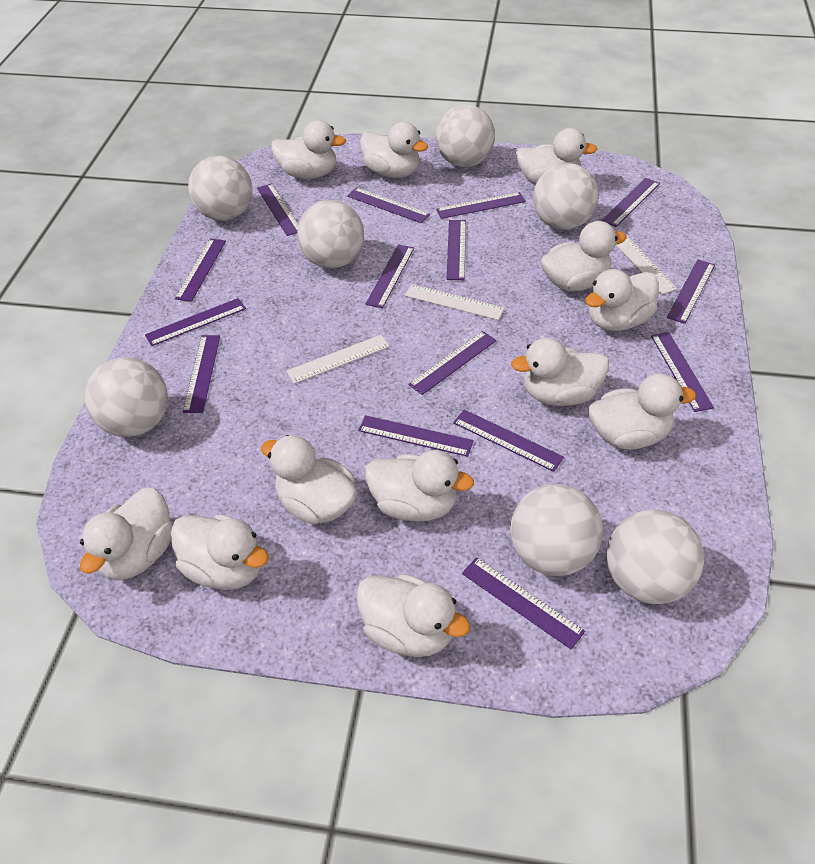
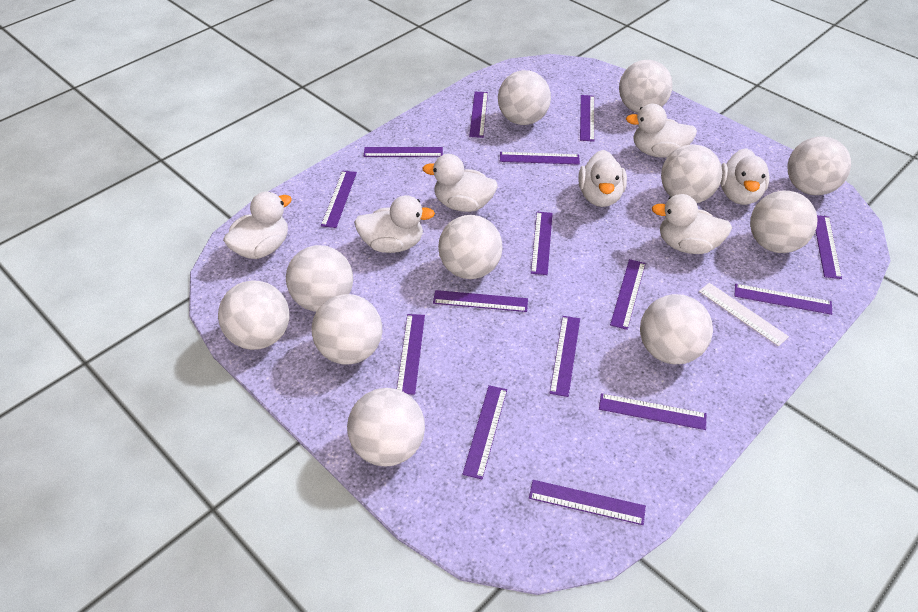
white ball: [84,357,168,437] [188,156,253,221] [297,200,364,269] [436,105,495,167] [510,484,603,576] [533,163,599,230] [607,509,704,604] = 7 -> [218,280,289,350] [286,245,353,312] [312,294,382,365] [347,388,425,466] [438,215,503,279] [498,70,551,125] [619,60,672,113] [640,294,713,365] [661,144,722,203] [750,191,818,253] [787,136,851,195] = 11
white duck: [80,488,173,580] [170,514,269,590] [261,435,357,524] [271,120,346,179] [356,574,470,657] [360,122,428,178] [365,450,474,521] [511,338,609,406] [516,128,597,185] [541,221,627,291] [585,269,659,331] [589,374,696,450] = 12 -> [223,192,292,259] [354,195,435,253] [423,154,498,212] [578,150,627,207] [626,104,697,158] [652,194,732,254] [720,148,769,205] = 7
white ruler: [286,335,390,384] [405,284,505,320] [616,233,677,294] = 3 -> [699,283,789,346] = 1

